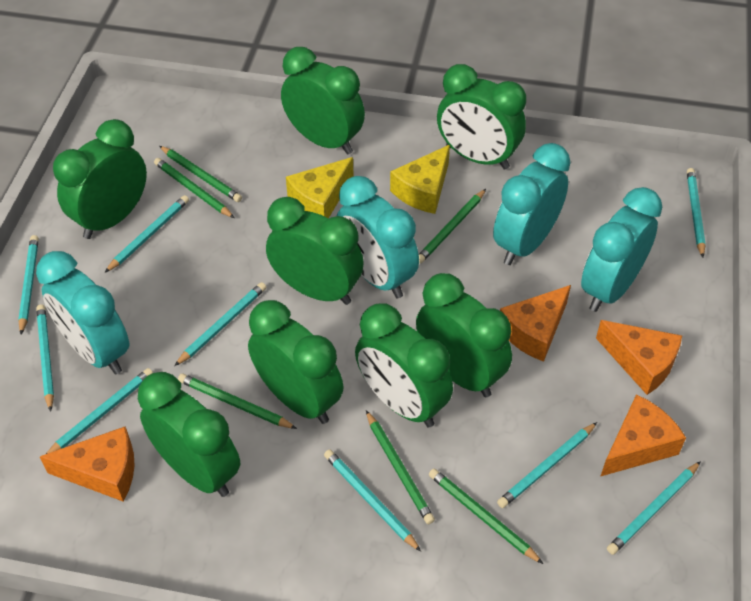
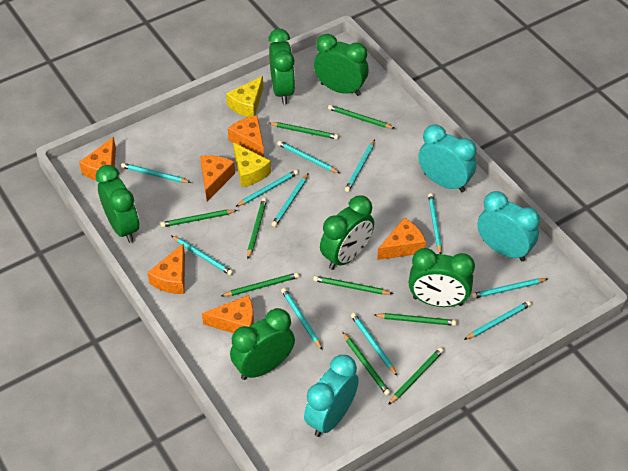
green clock: [53,119,147,239] [138,372,240,497] [248,300,343,424] [266,197,364,305] [281,47,365,155] [355,303,453,427] [416,273,512,397] [437,64,526,170] = 8 -> [96,165,139,243] [230,308,295,380] [268,29,295,104] [314,34,369,96] [320,196,374,270] [409,248,475,307] = 6
green pencil: [154,158,234,218] [159,146,242,202] [178,373,297,429] [366,410,435,524] [419,189,486,263] [429,468,543,564] = 6 -> [160,210,237,227] [221,273,299,296] [247,198,267,259] [269,122,339,139] [313,276,393,294] [328,105,395,129] [343,332,391,396] [374,313,457,326] [388,347,444,405] = 9
orange cheese: [40,426,134,501] [500,285,571,362] [596,320,682,395] [600,394,686,477] = 4 -> [79,137,116,180] [147,244,185,294] [200,155,235,201] [202,295,254,333] [228,115,264,157] [377,217,426,260] = 6
turquoise clock: [36,251,129,374] [337,176,419,298] [493,143,571,265] [581,187,662,312] = 4 -> [304,355,359,437] [418,124,476,192] [477,191,540,261] = 3
turquoise pencil: [18,235,39,335] [36,304,54,412] [46,368,153,454] [105,195,189,273] [175,282,266,366] [324,449,421,552] [497,422,597,508] [607,461,701,555] [687,168,706,258] = 9 -> [121,163,191,183] [172,236,233,276] [235,170,298,207] [271,173,308,227] [277,141,340,173] [281,288,322,350] [345,140,375,192] [351,313,397,376] [428,193,442,254] [464,301,531,340] [471,278,547,299] = 11

